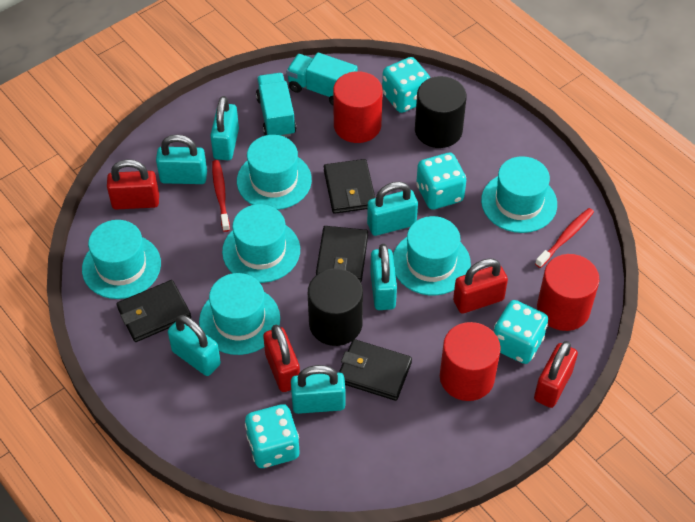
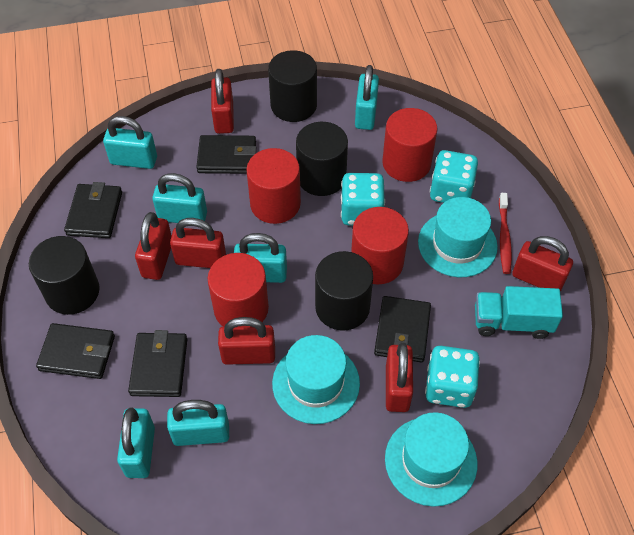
black cylinder: [308,268,363,346] [415,76,467,148] = 2 -> [29,236,100,315] [268,50,317,122] [296,122,348,196] [315,251,373,331] = 4
black wallet: [117,280,191,342] [316,226,368,282] [324,159,375,214] [339,339,412,401] = 4 -> [36,323,115,379] [64,182,122,238] [128,330,187,397] [196,135,256,174] [374,296,431,363] = 5
red cylinder: [333,71,383,143] [440,322,501,401] [537,254,600,331] = 3 -> [208,253,269,326] [246,148,301,224] [351,207,409,284] [382,108,438,182] = 4
red padlock: [107,159,159,210] [263,325,300,392] [453,258,508,314] [534,341,578,408] = 4 -> [135,212,172,280] [170,218,226,268] [211,69,234,134] [218,317,275,365] [386,342,413,412] [512,236,573,292] = 6
red toothbrush: [212,160,230,232] [535,208,594,268] = 2 -> [499,193,512,274] = 1
turquoise dice: [245,404,299,468] [382,57,430,113] [416,153,466,210] [494,300,548,364] = 4 -> [341,173,385,226] [425,346,480,408] [430,150,478,203] = 3
turquoise hat: [82,220,161,299] [199,273,280,355] [222,204,300,283] [237,135,312,210] [393,216,471,295] [481,156,557,233] = 6 -> [272,335,360,424] [385,412,478,507] [418,197,498,277] = 3
turquoise truck: [256,73,296,137] [286,52,358,105] = 2 -> [475,286,563,339] = 1

